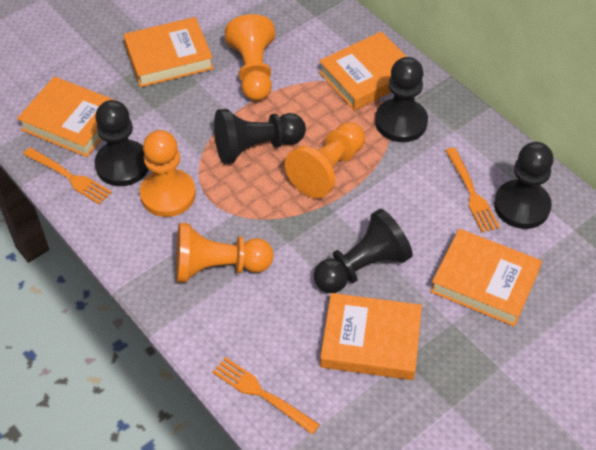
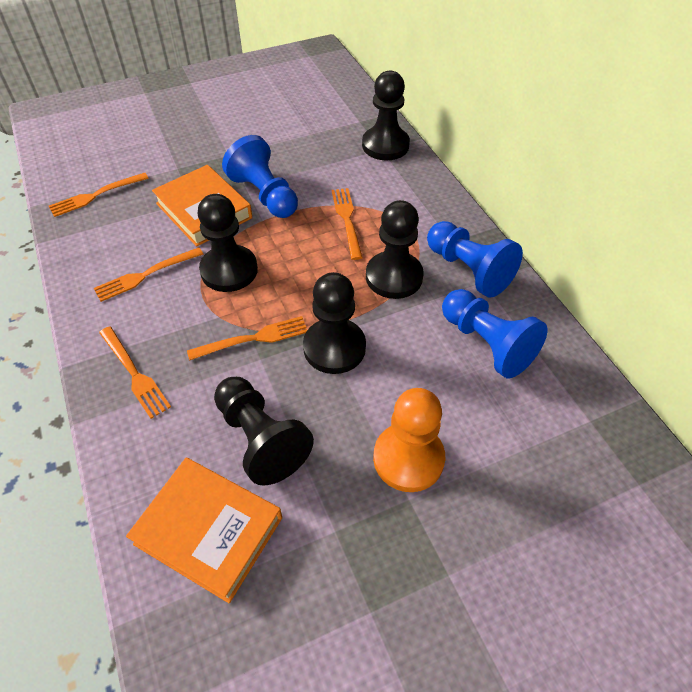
blue pawn: none = 0 -> [222,135,298,218] [427,221,523,298] [442,289,547,378] = 3
orange book: [17,76,119,157] [123,17,214,87] [319,31,407,110] [320,293,422,380] [430,229,542,326] = 5 -> [126,458,282,603] [152,165,252,247] = 2
orange fork: [23,147,112,205] [212,357,320,434] [445,147,500,233] = 3 -> [49,173,149,217] [94,247,203,302] [99,326,171,419] [187,316,307,360] [331,188,363,260] = 5
orange pawn: [140,130,196,217] [176,223,273,282] [225,14,275,101] [285,122,365,199] = 4 -> [373,388,445,492] = 1

